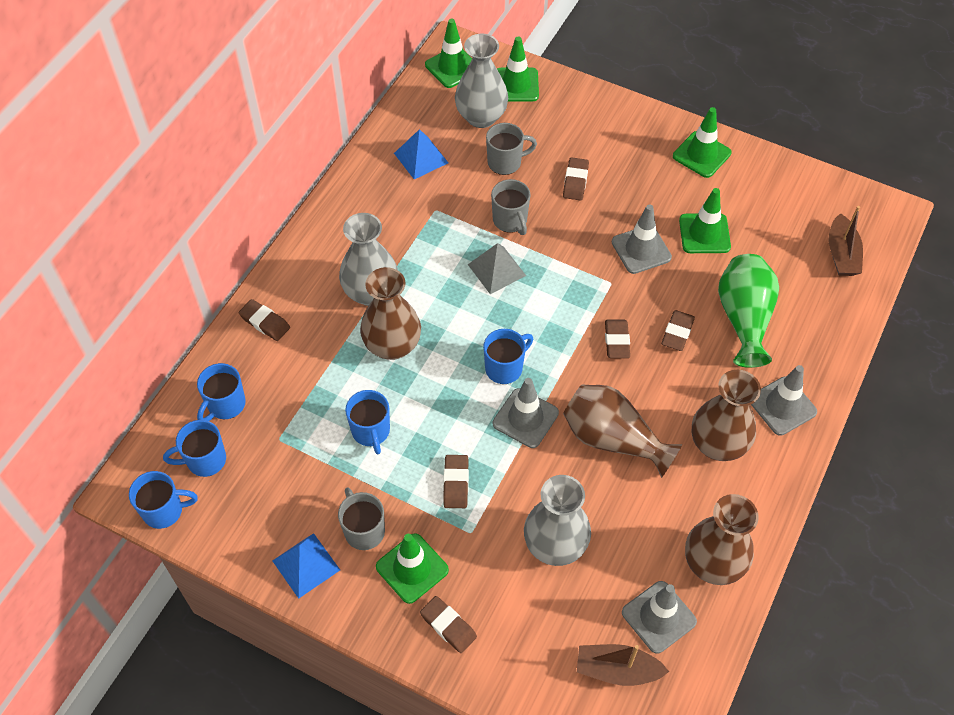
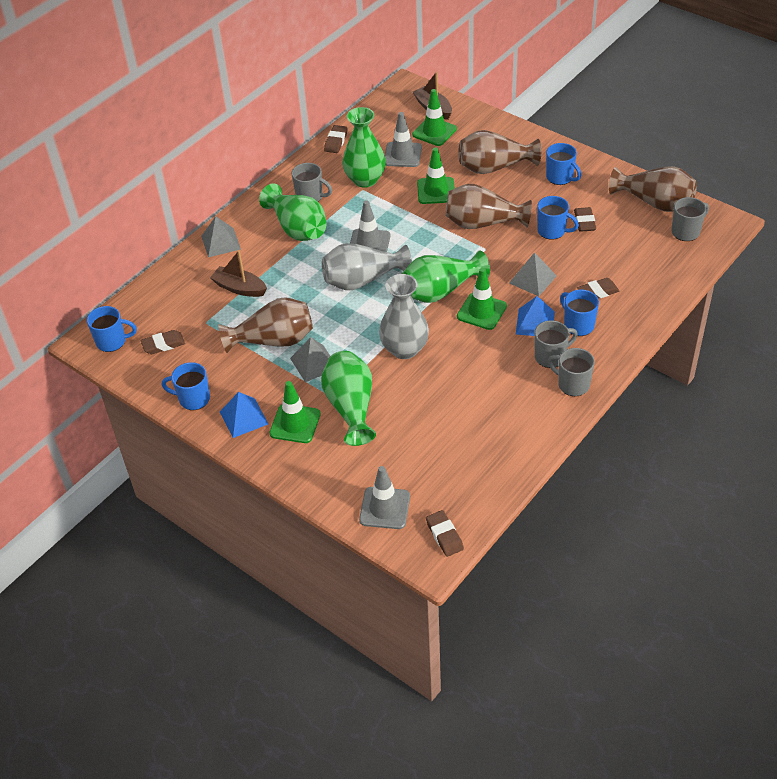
brown eraser: [239,299,290,341] [420,596,477,653] [443,455,469,508] [563,157,589,201] [605,320,630,358] [661,310,695,351] = 6 -> [141,330,185,354] [324,125,348,153] [426,510,464,557] [574,207,596,232] [577,278,619,298] = 5
green traffic cone: [376,533,449,604] [425,19,472,88] [497,37,539,102] [673,107,731,178] [679,188,731,253] = 5 -> [269,381,321,443] [412,89,457,146] [417,147,455,204] [457,268,507,330] = 4
green vase: [718,254,779,368] = 1 -> [259,183,327,241] [321,351,376,446] [342,107,386,188] [402,250,490,303] = 4
grey mug: [338,487,385,550] [486,123,537,175] [491,179,530,235] = 3 -> [291,163,332,202] [535,320,578,368] [548,348,595,396] [671,197,709,241] = 4
grey pyramid: [468,243,526,294] = 1 -> [201,216,241,257] [290,337,330,382] [509,252,557,296] = 3
grey traffic cone: [493,378,559,448] [612,204,672,274] [622,581,697,654] [751,365,817,436] = 4 -> [350,200,390,252] [359,466,410,529] [385,112,422,167] = 3
grey vase: [339,213,398,306] [455,34,508,128] [524,475,591,566] = 3 -> [322,243,412,290] [379,274,429,359] = 2

